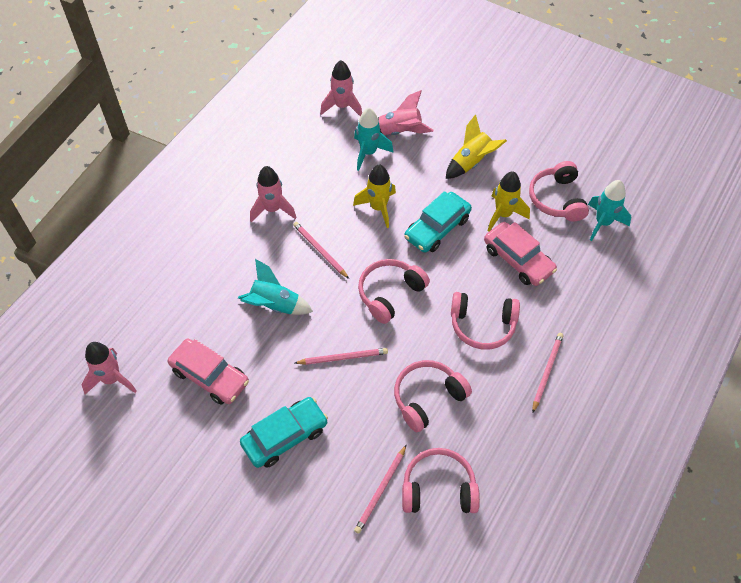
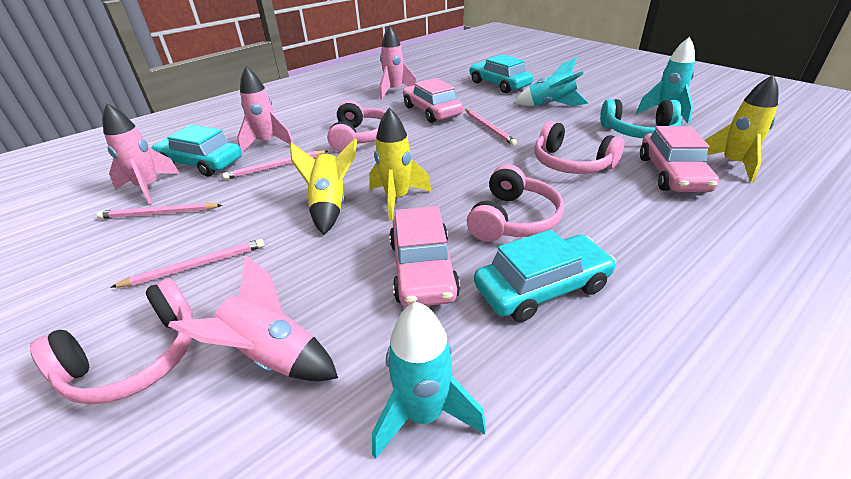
pink car: [168,339,249,405] [484,222,557,286] = 2 -> [389,206,460,307] [403,78,463,123] [640,126,719,192] = 3
pink headphones: [358,259,430,324] [394,360,472,432] [402,448,480,513] [451,292,520,350] [529,161,589,222] = 5 -> [30,278,193,404] [327,100,386,152] [467,164,564,242] [534,121,624,174] = 4
turquoise car: [240,397,328,468] [404,191,472,253] = 2 -> [151,125,242,176] [470,54,533,93] [474,229,616,322] = 3
turquoise headphones: none = 0 -> [600,99,682,138] = 1

